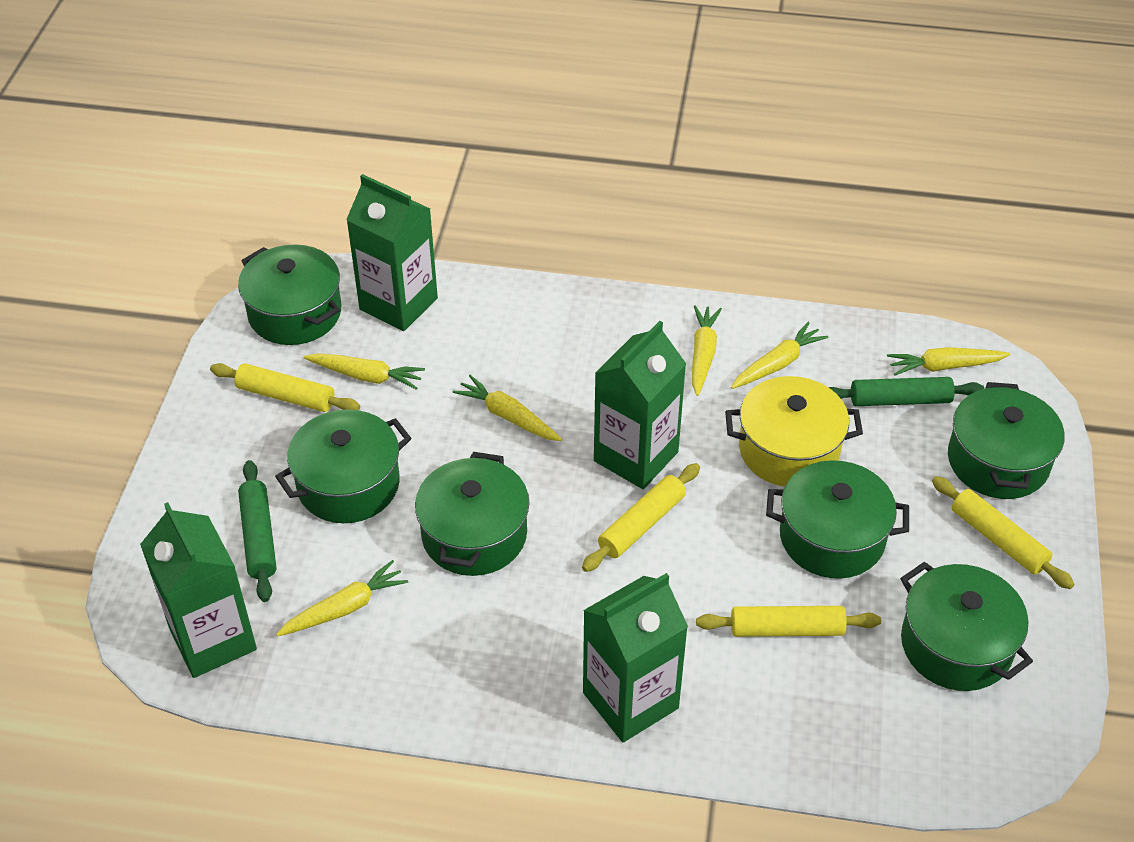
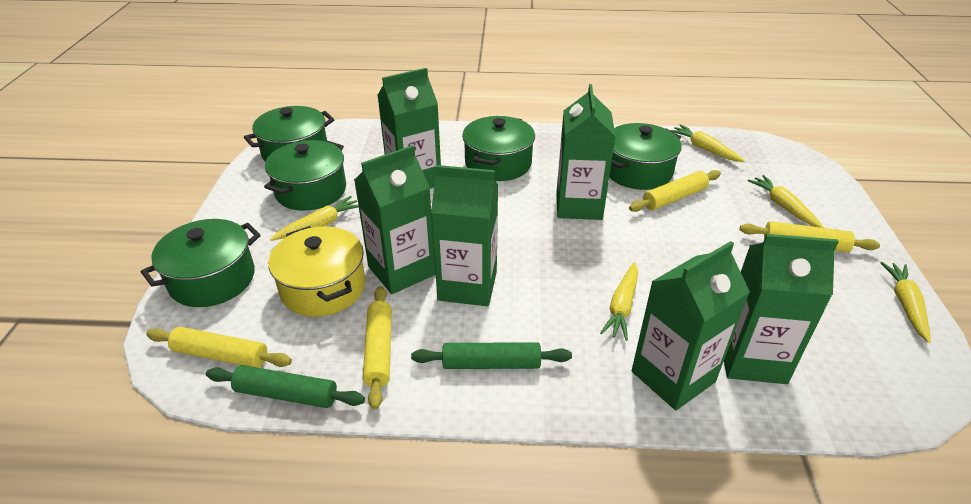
green carton: [140,502,257,678] [346,174,438,331] [583,573,688,742] [594,321,686,489] = 4 -> [354,145,436,294] [377,68,441,188] [431,165,498,306] [556,84,616,220] [632,241,750,410] [724,234,839,384] = 6
green pot: [238,244,341,345] [275,409,411,523] [415,452,530,576] [766,460,909,579] [900,562,1033,691] [948,382,1064,499] = 6 -> [141,219,261,307] [244,106,334,162] [264,140,346,210] [462,116,535,181] [609,123,682,190] = 5
yellow carrot: [276,560,408,637] [304,353,425,390] [452,375,562,441] [692,305,722,396] [731,322,828,389] [887,347,1010,376] = 6 -> [270,196,359,241] [600,262,638,341] [670,124,745,162] [747,175,824,228] [880,262,931,343] = 5

